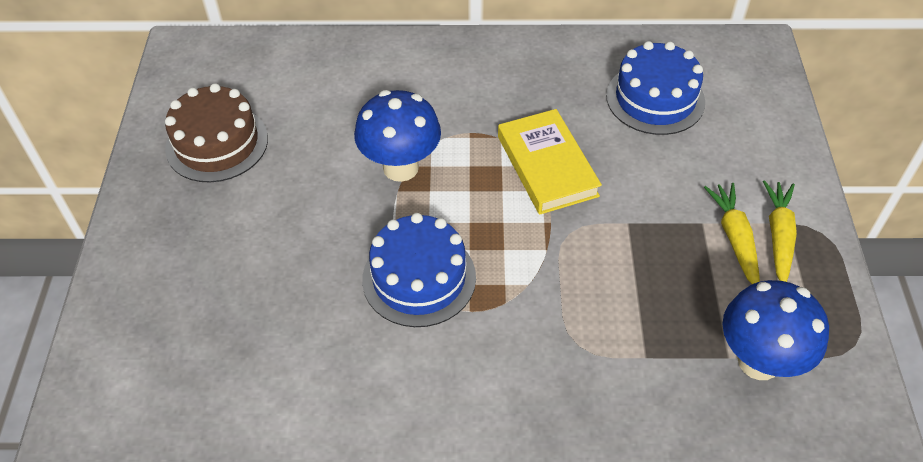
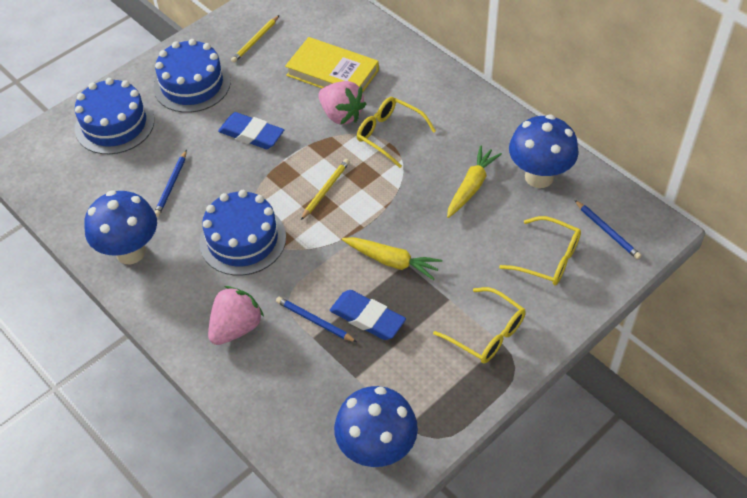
blue cake: [362,213,476,327] [606,41,705,135] = 2 -> [75,78,154,154] [154,39,231,113] [199,190,286,275] = 3
blue eraser: none = 0 -> [218,112,284,149] [330,290,406,340] = 2
blue mushroom: [354,90,441,182] [723,280,829,380] = 2 -> [84,190,157,264] [334,386,418,467] [509,115,579,188] = 3
blue pencil: none = 0 -> [154,150,187,217] [276,297,357,342] [575,200,641,259] = 3
brown cake: [165,83,268,182] = 1 -> none = 0
pink strawberry: none = 0 -> [208,286,264,345] [318,81,366,125] = 2
yellow glasses: none = 0 -> [357,97,436,168] [433,287,526,363] [499,216,581,285] = 3
yellow pencil: none = 0 -> [231,15,279,63] [301,159,350,220] = 2

